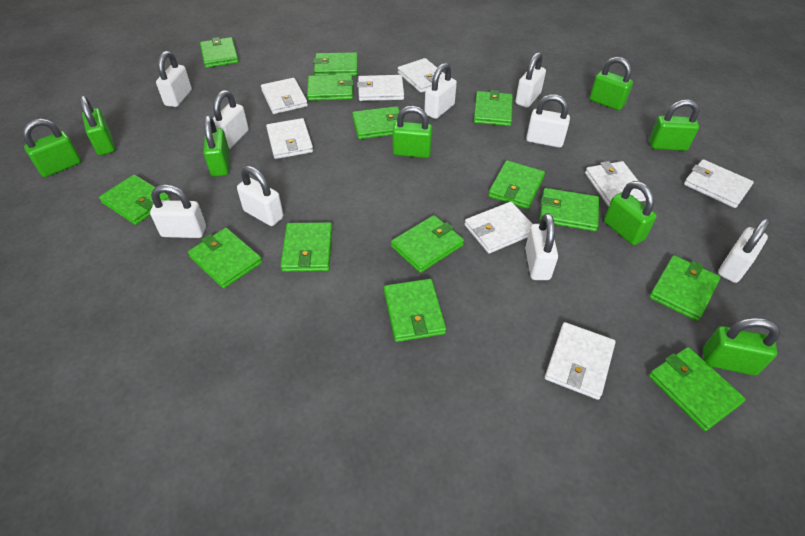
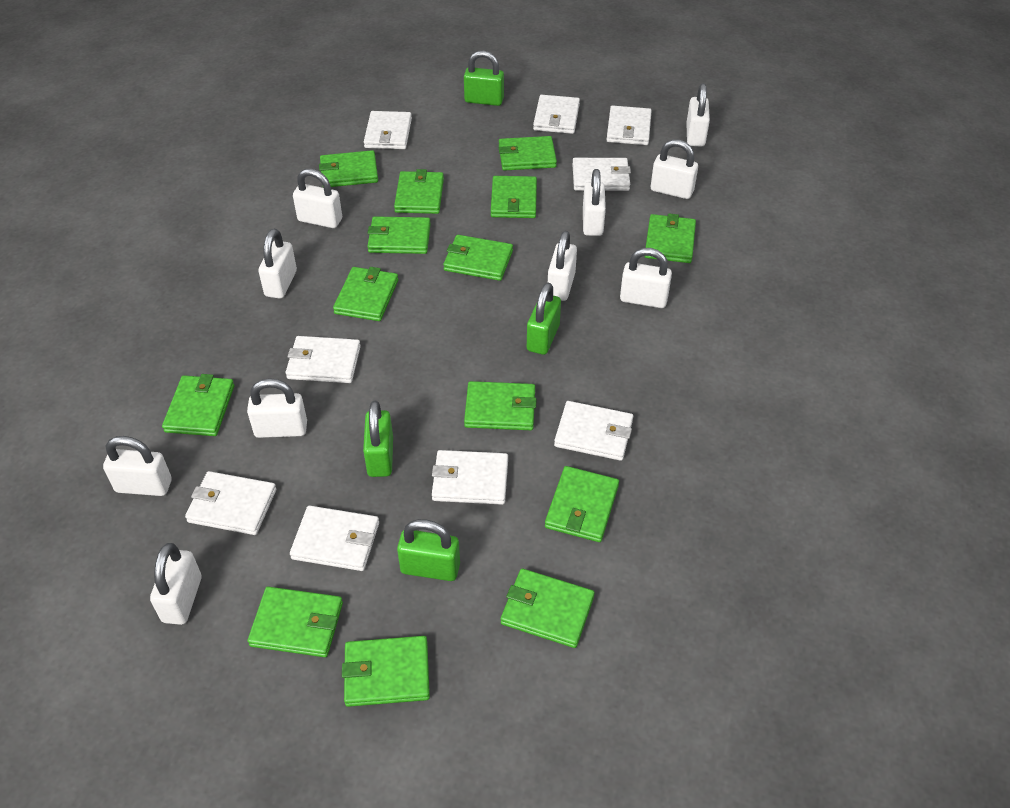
green padlock: [22,119,81,177] [80,96,115,155] [203,116,230,177] [393,106,432,158] [590,57,633,111] [604,181,657,245] [649,99,700,151] [703,318,781,376] = 8 -> [363,401,393,477] [397,519,460,581] [464,50,504,106] [527,283,561,355] = 4
white padlock: [150,185,206,238] [156,51,192,107] [213,90,249,149] [237,166,284,226] [424,63,457,119] [515,52,546,108] [525,213,558,280] [526,94,570,148] [718,218,770,283] = 9 -> [103,436,172,496] [150,543,201,625] [247,378,307,438] [259,229,297,299] [293,169,342,228] [548,231,577,301] [583,169,606,236] [620,248,672,308] [651,139,698,199] [686,83,710,147] = 10
white wallet: [261,78,308,114] [266,118,313,159] [357,75,404,101] [398,58,445,93] [465,202,532,253] [545,322,616,400] [585,161,646,207] [684,159,754,208] = 8 -> [185,471,276,535] [286,336,361,383] [290,506,379,571] [364,111,412,149] [432,450,508,505] [533,95,580,134] [554,401,633,461] [572,158,631,191] [607,105,652,145] = 9

